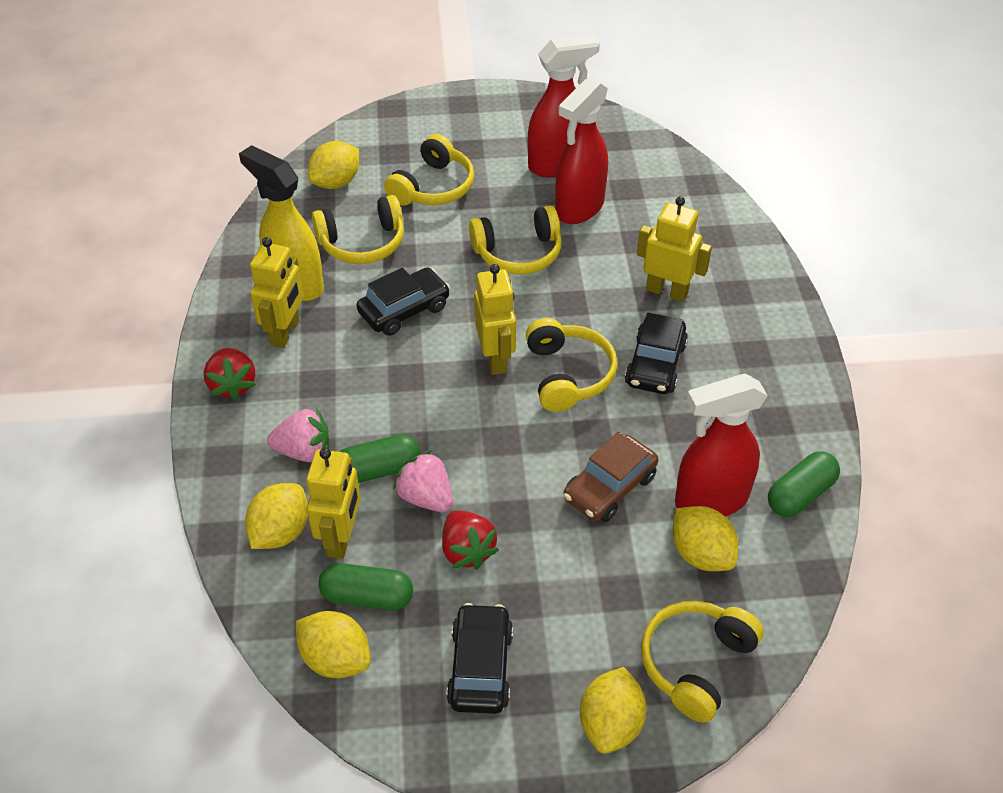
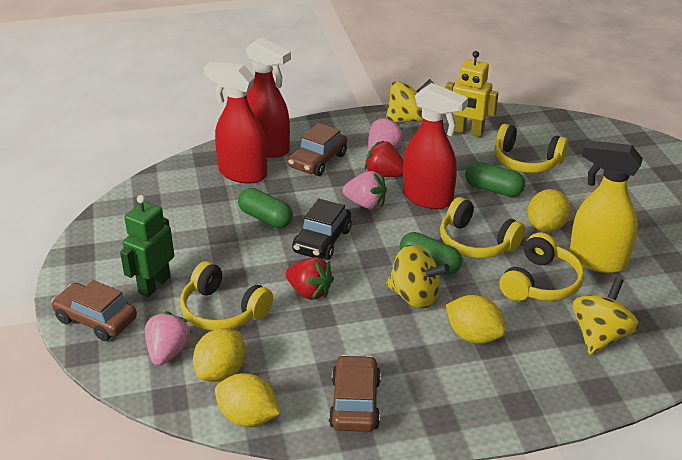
black car: [356,267,450,336] [446,603,513,714] [625,313,688,394] = 3 -> [292,199,352,260] = 1
brown car: [563,432,658,522] = 1 -> [51,280,137,341] [288,123,347,176] [329,355,381,432] = 3
green robot: none = 0 -> [120,195,174,297] = 1
pink strawberry: [267,408,329,462] [393,451,453,512] = 2 -> [145,311,192,366] [343,171,387,209] [368,117,405,151] = 3
yellow headphones: [312,195,404,264] [384,134,474,206] [469,205,562,274] [526,318,617,412] [641,601,764,723] = 5 -> [180,261,273,331] [440,197,525,258] [494,124,568,173] [499,232,584,301] = 4
yellow lemon: [245,483,308,549] [296,611,370,678] [308,141,359,189] [580,667,646,754] [673,506,738,571] = 5 -> [193,328,246,382] [215,373,280,427] [446,295,506,344] [528,189,571,232] = 4
yellow robot: [250,237,304,348] [306,448,361,559] [474,264,516,375] [637,196,712,302] = 4 -> [446,51,498,137] = 1
yellow spinning top: none = 0 -> [386,79,433,123] [386,245,450,308] [572,277,639,355] = 3

